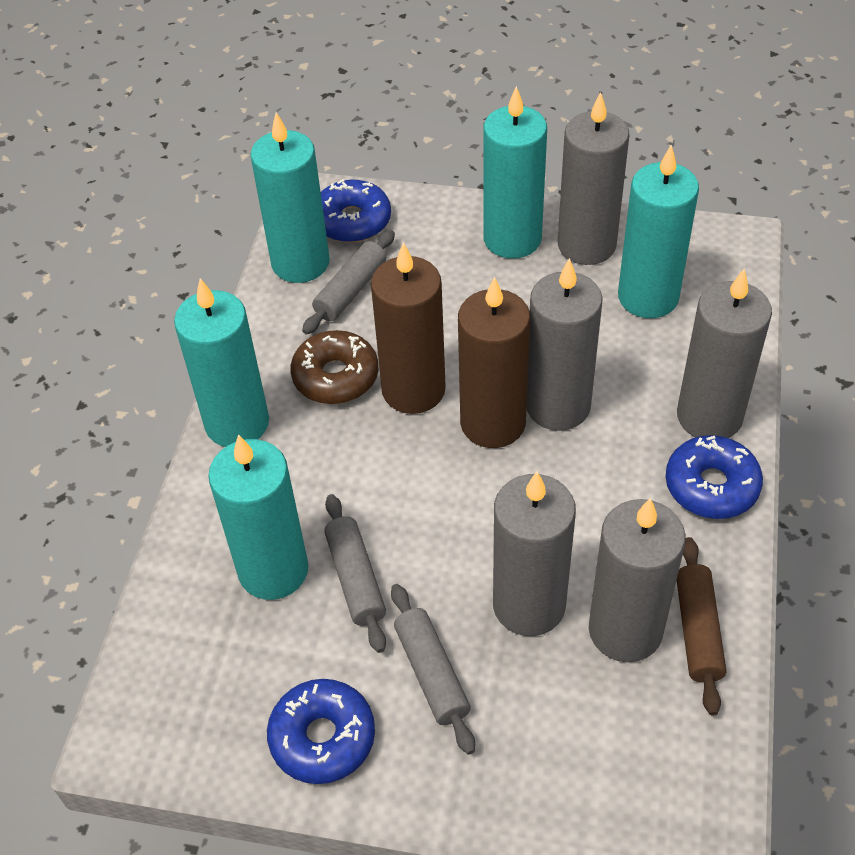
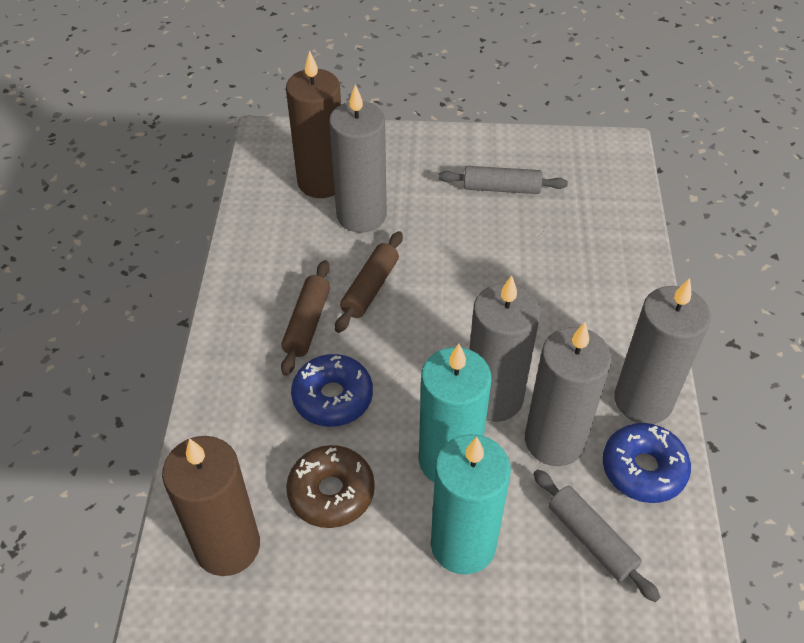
blue donut: [267,679,375,784] [321,179,391,242] [666,435,763,519] = 3 -> [291,354,373,427] [603,423,691,503] = 2
brown rolling pin: [677,537,726,715] = 1 -> [281,260,330,376] [335,231,403,333] = 2
grey candle: [493,471,576,636] [527,258,603,431] [558,92,629,265] [589,498,686,662] [677,269,772,438] = 5 -> [329,85,387,233] [469,275,540,422] [525,322,612,466] [614,278,711,424] = 4
grey rolling pin: [302,230,395,335] [324,494,386,653] [391,584,475,755] = 3 -> [438,166,568,194] [533,469,660,602] = 2
turquoise candle: [174,278,269,447] [208,434,308,600] [250,112,330,283] [483,86,547,259] [618,145,699,318] = 5 -> [419,344,491,482] [431,434,511,575] = 2

